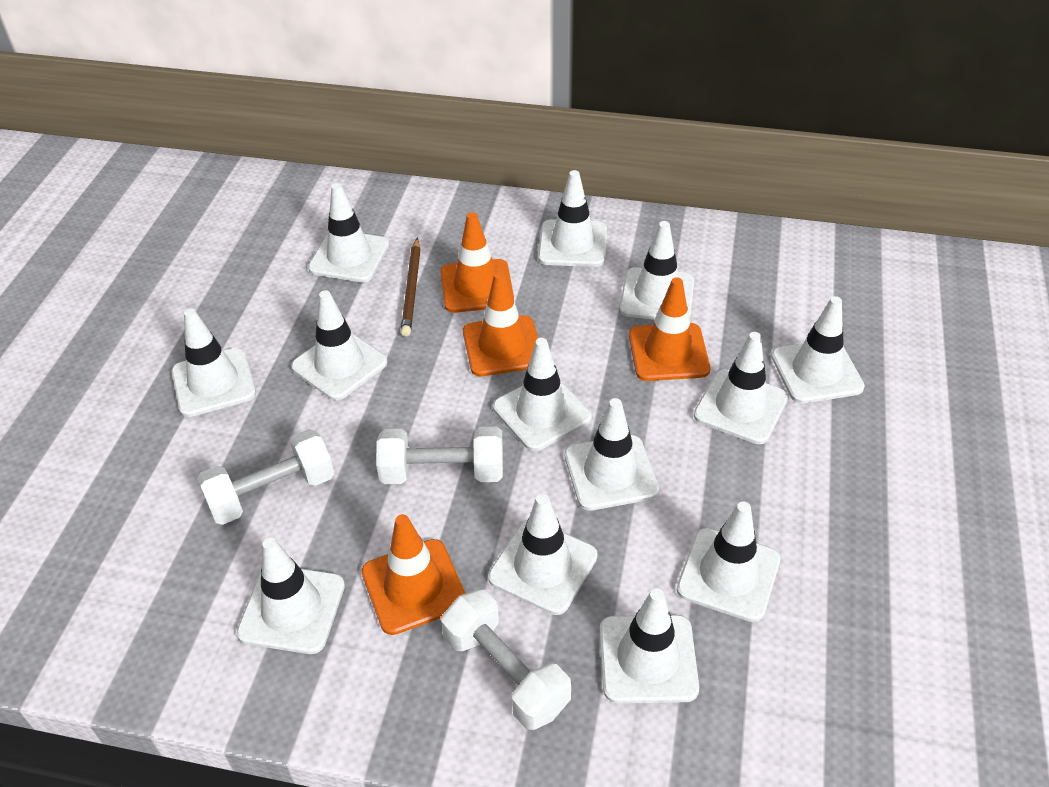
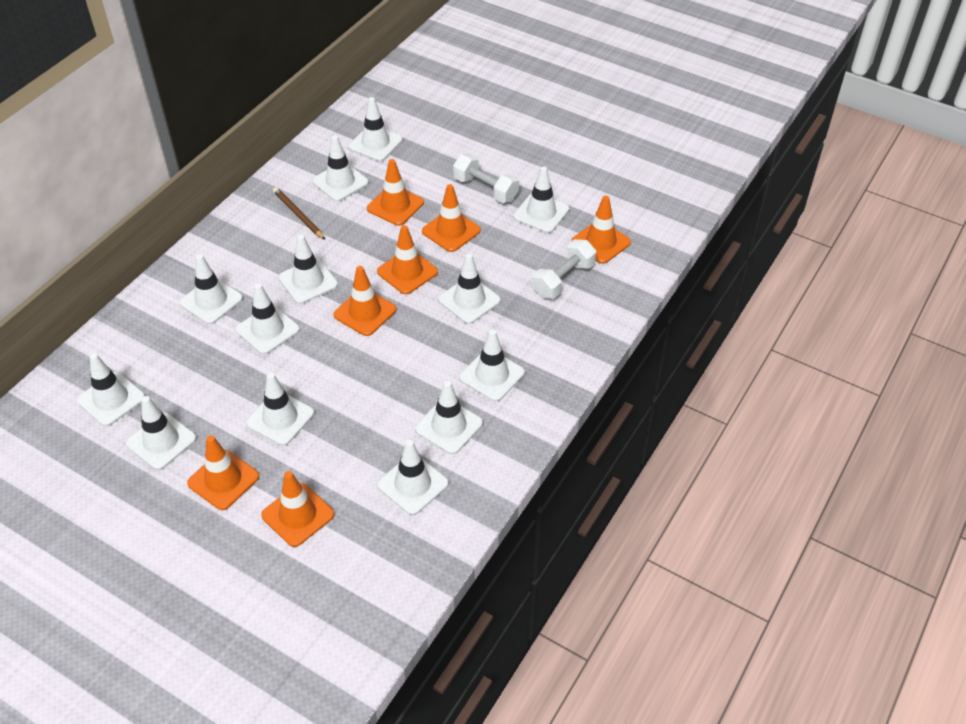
orange traffic cone: [361,514,466,635] [440,212,514,313] [463,272,538,376] [629,277,710,381] = 4 -> [187,435,259,510] [261,471,334,547] [333,266,396,336] [367,159,424,226] [377,225,438,294] [422,184,481,252] [571,196,631,264] = 7
white dumbbell: [197,429,334,525] [376,427,503,484] [441,589,571,730] = 3 -> [453,153,519,203] [532,239,596,299] = 2

